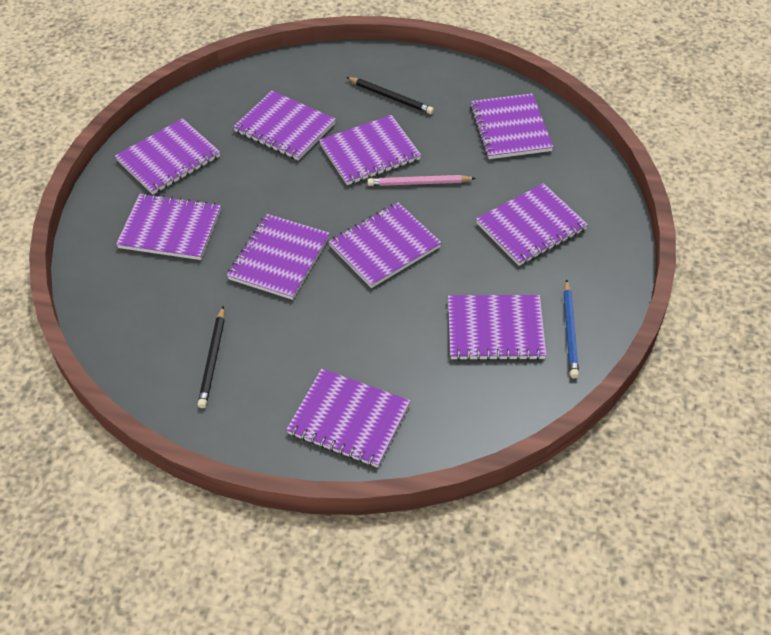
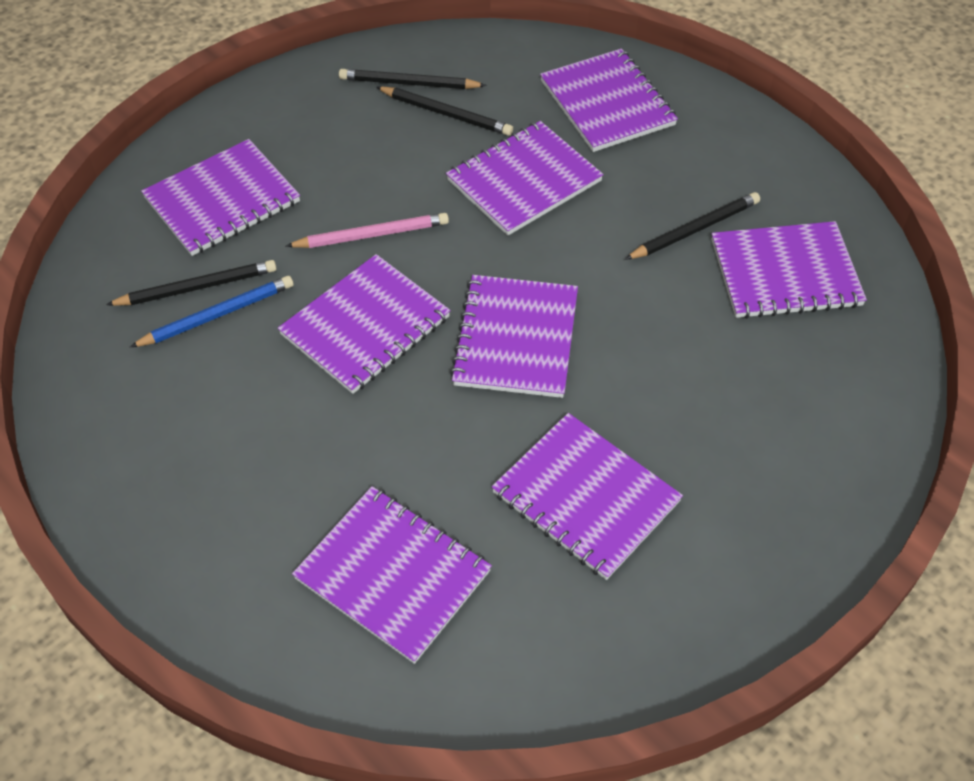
black pencil: [197,306,225,408] [346,77,434,114] = 2 -> [106,260,277,306] [339,69,487,89] [376,86,513,136] [625,192,760,260] = 4
purple notebook: [115,118,220,195] [116,193,221,260] [227,214,330,300] [233,91,336,161] [286,369,410,468] [319,115,421,185] [328,202,442,288] [448,295,547,361] [470,93,553,159] [476,183,588,266] = 10 -> [141,139,300,256] [278,254,451,394] [292,486,492,664] [446,121,604,235] [450,275,578,398] [492,413,683,580] [540,48,678,152] [711,221,867,319] = 8

